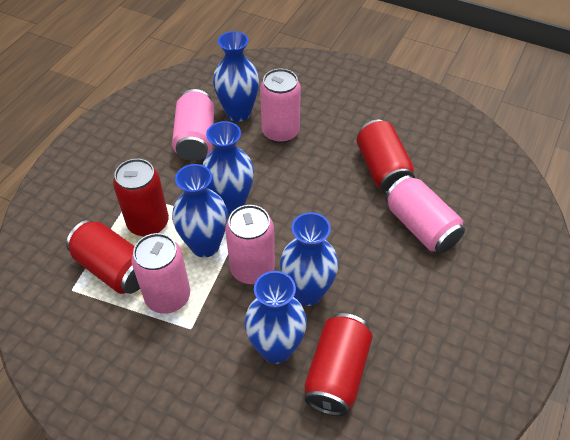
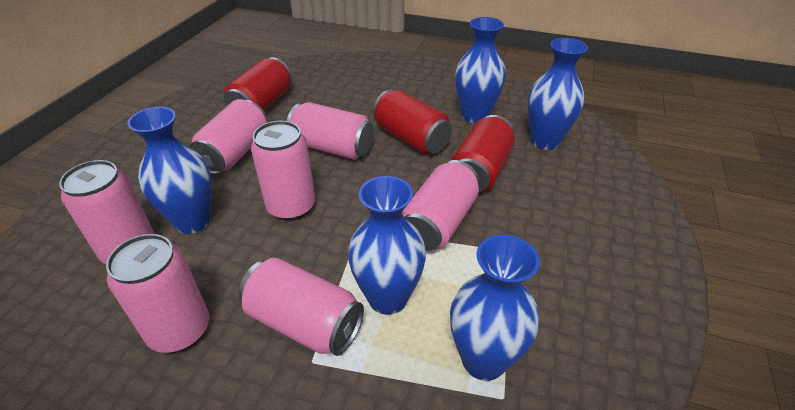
pink can: [131,233,190,314] [172,89,214,161] [225,205,275,284] [260,69,301,143] [385,175,465,253] = 5 -> [59,160,155,264] [106,234,209,353] [189,99,267,175] [238,258,364,356] [251,121,315,220] [287,102,374,160] [402,160,480,251] = 7
red can: [66,220,140,294] [113,159,169,236] [304,313,373,416] [356,120,415,194] = 4 -> [224,57,292,111] [373,89,452,155] [451,115,515,192] = 3

